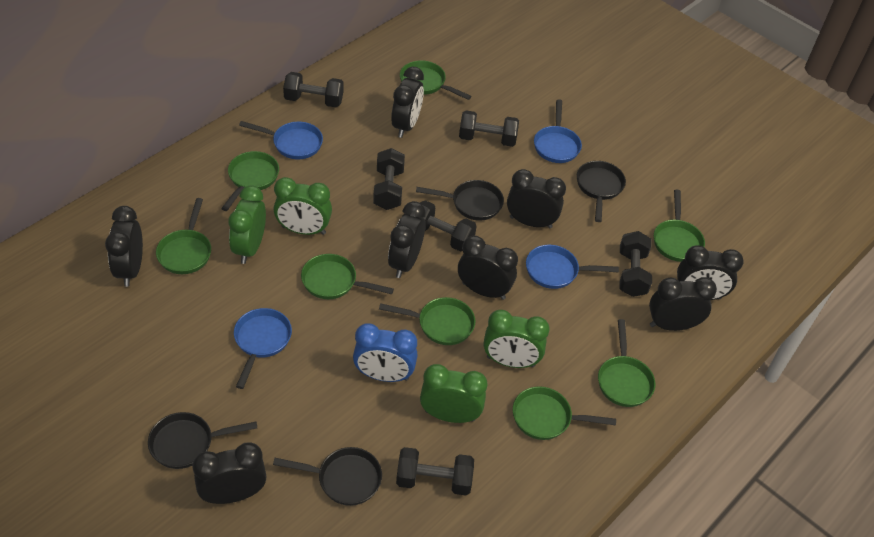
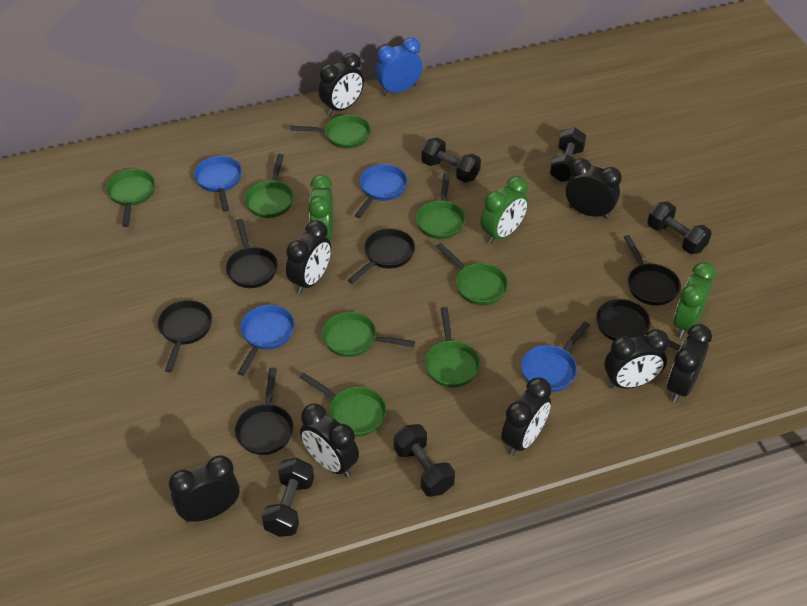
black dumbbell: [283,72,343,107] [373,148,405,210] [396,447,474,495] [420,200,476,252] [459,111,519,147] [619,231,652,297] = 6 -> [262,458,314,537] [394,424,455,497] [422,138,481,182] [550,127,586,182] [647,202,711,254] = 5
black pan: [148,412,257,469] [273,447,382,506] [416,180,504,221] [577,161,626,222] = 4 -> [158,300,212,372] [226,219,278,288] [235,367,293,455] [348,228,415,284] [596,299,681,351] [624,235,681,306] = 6
green clock: [228,185,266,264] [274,177,332,235] [420,364,487,423] [484,310,549,368] = 4 -> [308,175,333,241] [481,176,528,244] [673,262,716,338] = 3

